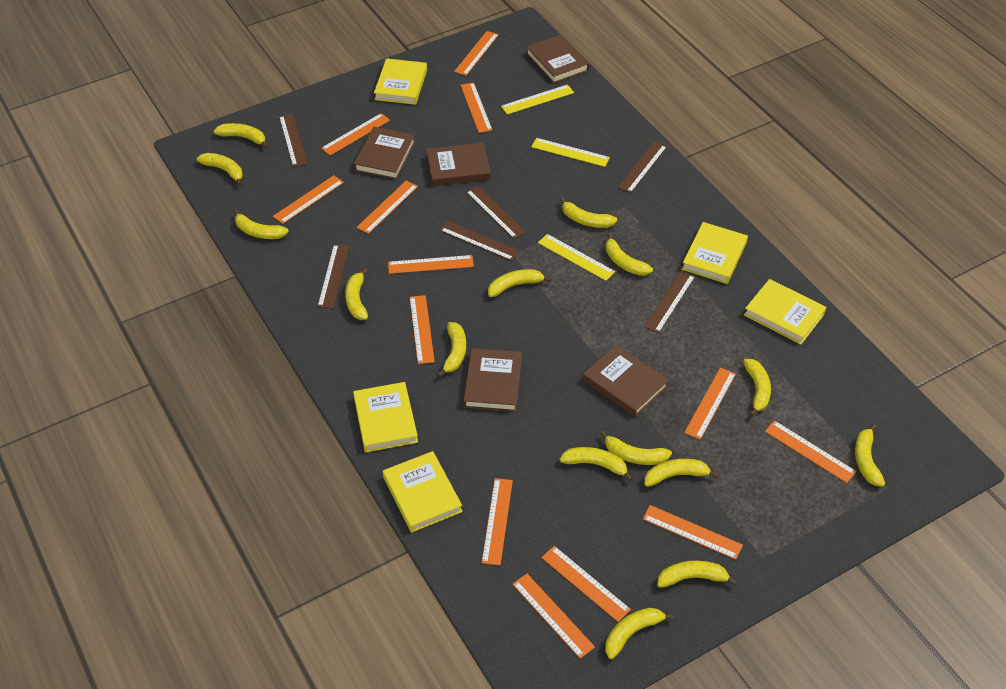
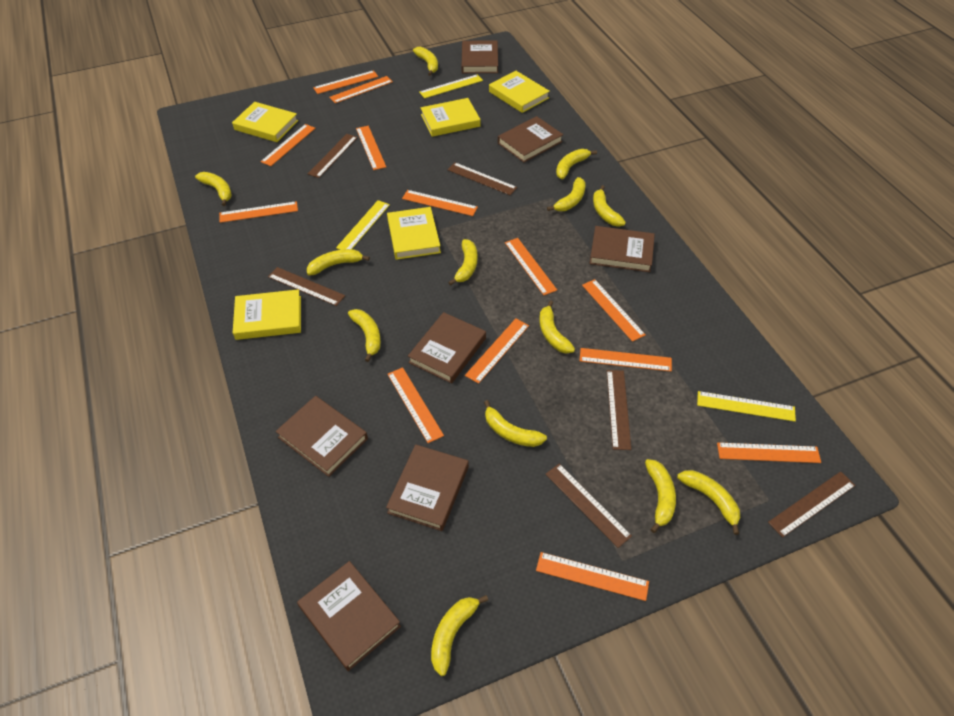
brown book: [354,127,415,180] [426,143,491,186] [463,348,522,412] [526,35,589,84] [583,345,669,417] = 5 -> [276,396,368,477] [297,561,401,671] [386,444,469,531] [408,312,486,384] [462,41,498,73] [498,116,563,162] [589,226,655,272] = 7
yellow banana: [197,153,243,186] [214,123,268,148] [234,209,289,239] [345,268,368,320] [437,322,466,377] [488,269,552,297] [559,447,633,481] [560,197,617,228] [600,431,672,465] [605,608,674,659] [606,233,653,276] [644,459,719,487] [657,561,738,588] [743,359,771,417] [855,424,885,487] = 15 -> [195,172,232,206] [307,249,370,276] [348,309,381,362] [413,47,438,76] [431,595,488,676] [448,239,478,286] [484,400,547,447] [539,300,575,354] [547,177,586,211] [556,149,597,179] [593,185,626,227] [645,459,676,533] [677,470,740,535] = 13

